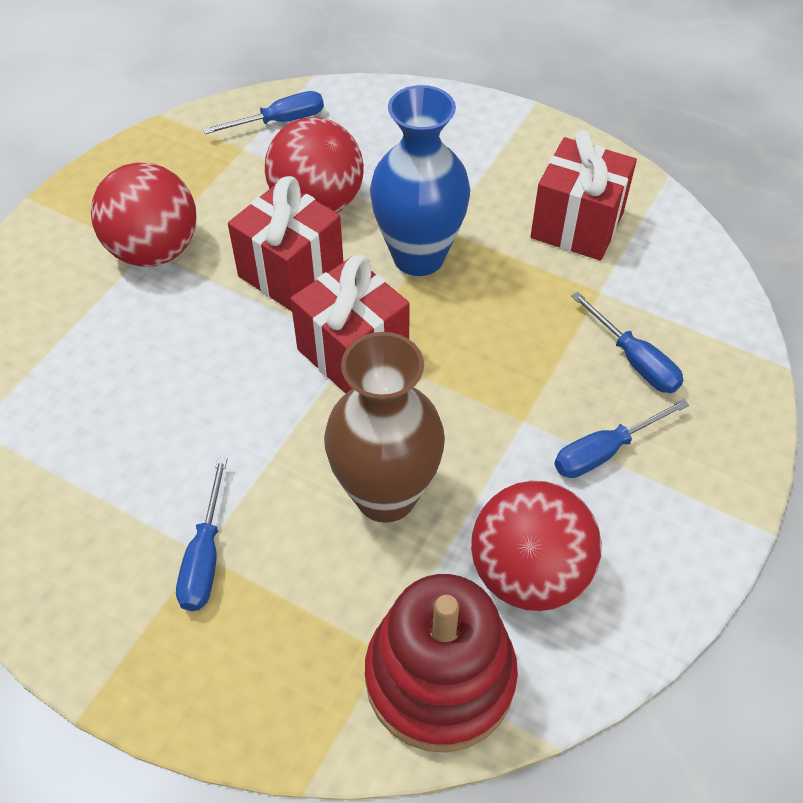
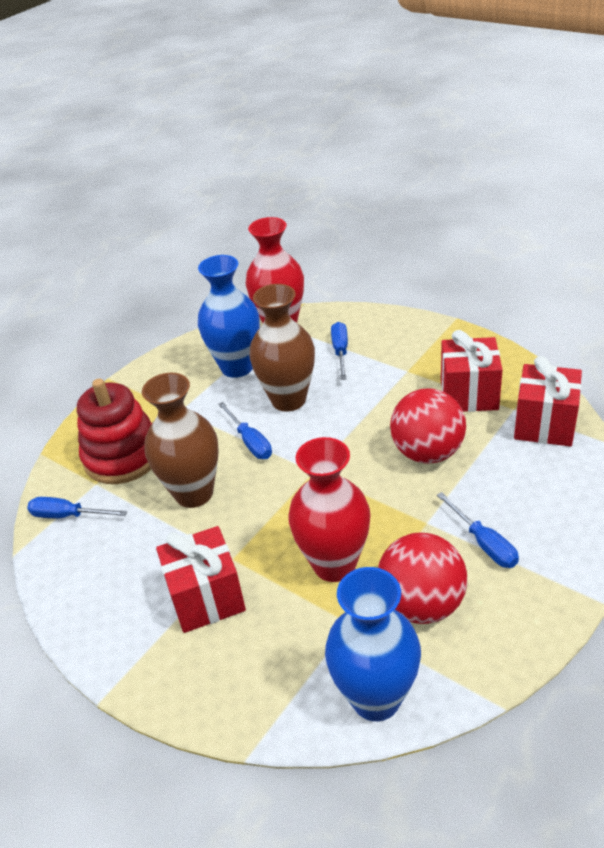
blue vase: [370,85,470,276] = 1 -> [198,255,260,378] [325,567,421,721] = 2
brown vase: [324,332,445,523] = 1 -> [142,373,219,508] [249,284,315,412] = 2
red ball: [91,162,197,267] [265,117,364,213] [471,481,602,611] = 3 -> [378,533,467,624] [390,389,466,464] = 2
red vase: none = 0 -> [246,217,304,323] [288,437,371,582] = 2

